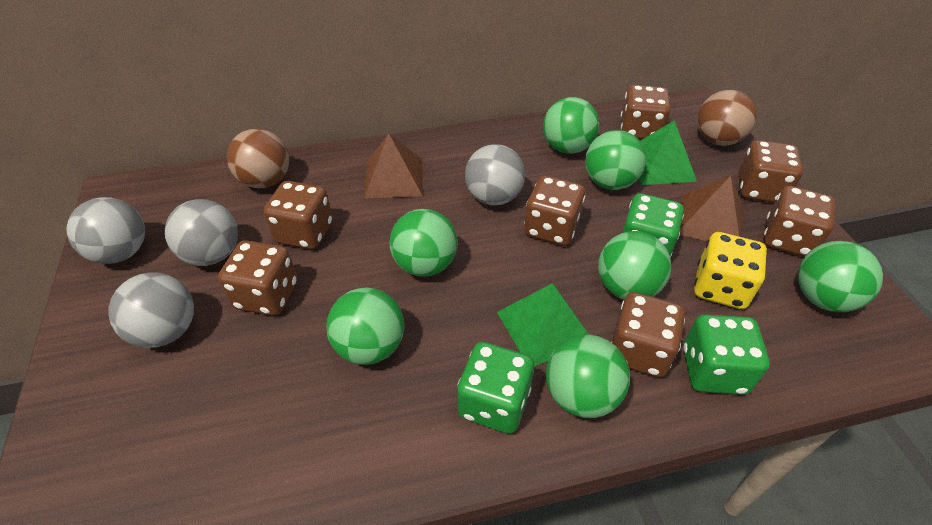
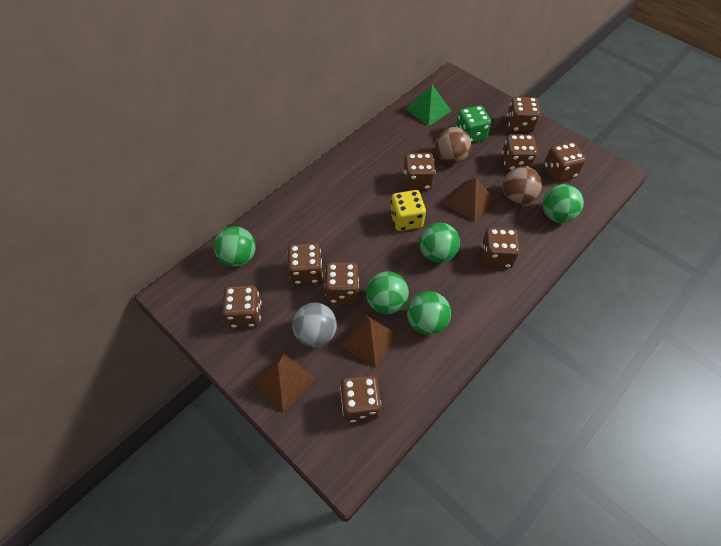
brown dice: [218,240,297,316] [264,181,333,249] [524,176,585,246] [611,292,685,377] [621,85,671,139] [739,140,803,203] [764,186,835,257] = 7 -> [222,285,262,328] [287,243,323,285] [324,262,359,303] [340,375,381,422] [403,153,436,190] [481,228,520,268] [502,134,537,171] [507,97,540,132] [544,142,586,182] = 9
brown pyramid: [364,133,423,198] [680,176,744,241] = 2 -> [252,351,316,413] [339,313,399,368] [444,178,495,222] = 3
green ball: [326,288,404,365] [389,209,457,277] [543,97,599,154] [546,334,630,418] [585,130,646,190] [598,231,672,300] [798,241,883,312] = 7 -> [214,226,256,267] [366,271,409,314] [407,291,451,335] [419,222,460,263] [542,184,584,223] = 5
green dice: [457,342,534,434] [622,193,684,258] [683,314,770,395] = 3 -> [456,105,491,143] = 1
green pyramid: [497,283,588,366] [639,120,697,185] = 2 -> [406,85,451,126] = 1
grey ball: [66,197,145,264] [108,273,194,348] [165,199,238,266] [465,144,525,205] = 4 -> [292,302,337,347] = 1

